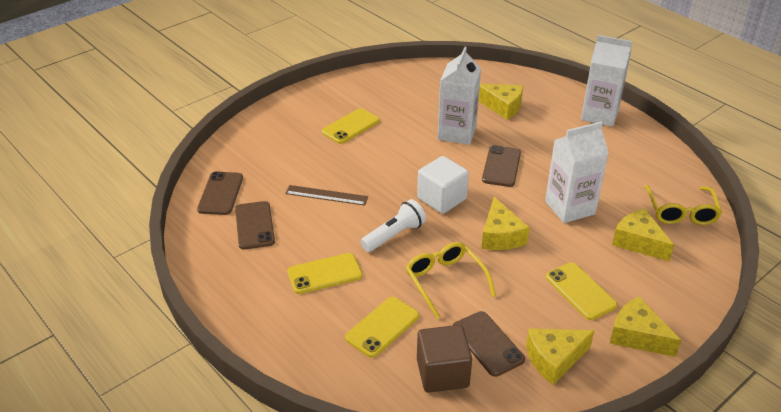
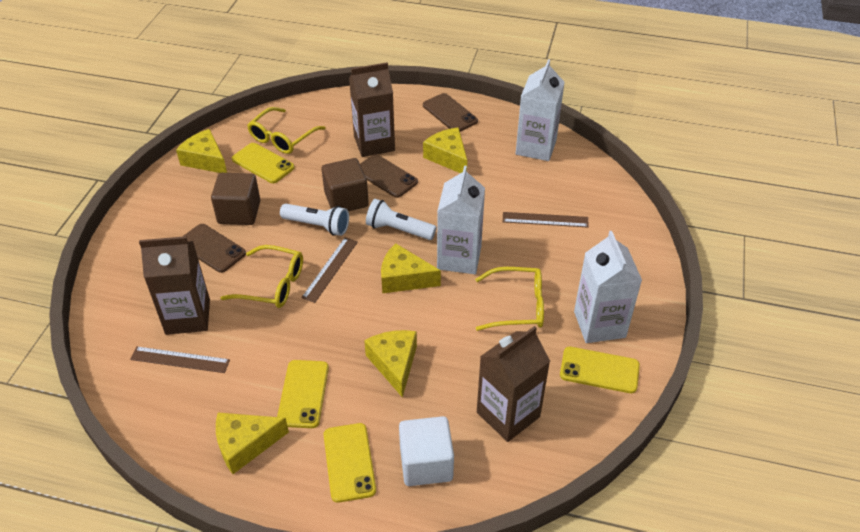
brown carton: none = 0 -> [139,236,210,335] [349,62,395,157] [477,326,550,442] = 3
brown cube: [417,325,472,393] = 1 -> [211,173,260,225] [322,158,369,211] = 2
brown phone: [197,171,243,215] [235,201,275,250] [453,311,525,377] [482,145,521,187] = 4 -> [182,224,246,273] [360,154,418,198] [423,93,478,132] = 3
brown ruler: [285,185,368,206] = 1 -> [130,346,230,373] [301,237,358,303] [503,212,589,227] = 3
white flashlight: [361,199,426,252] = 1 -> [280,204,349,236] [366,199,436,240] = 2
yellow glasses: [406,242,496,319] [644,185,722,225] = 2 -> [221,245,303,308] [247,107,326,154] [475,267,544,331] = 3

